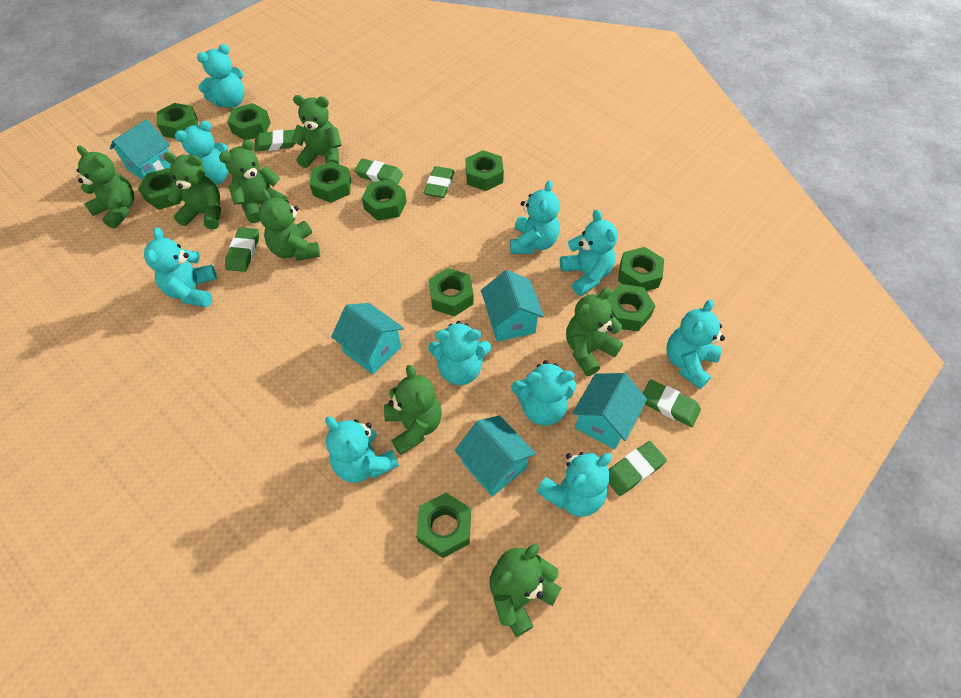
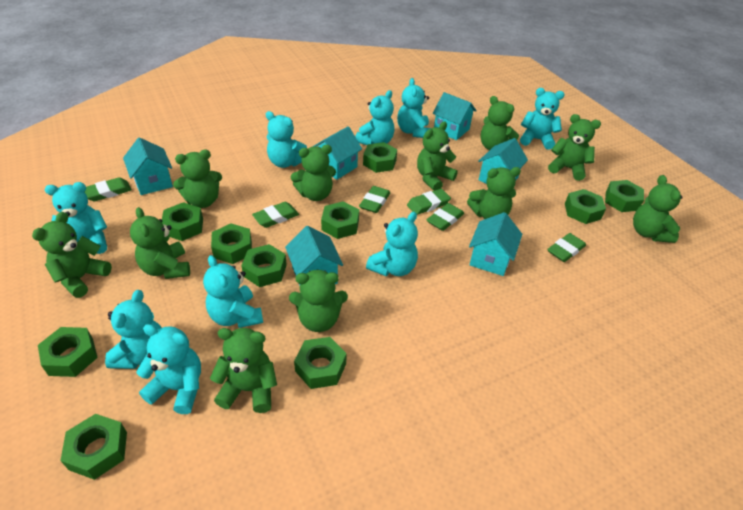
green teddy bear: [76,146,134,229] [164,152,221,229] [219,139,287,223] [258,189,320,261] [292,95,342,168] [384,365,442,455] [489,544,561,637] [566,288,623,376] = 8 -> [32,212,112,298] [130,207,190,279] [173,149,222,208] [210,328,277,413] [289,269,348,332] [291,145,336,201] [417,121,458,191] [467,167,521,219] [480,96,519,150] [548,114,601,181] [633,175,683,243] = 11
turquoise house: [110,119,171,180] [331,303,404,374] [455,415,536,497] [481,270,544,342] [572,373,647,449] = 5 -> [123,137,173,195] [285,226,343,285] [312,126,362,180] [433,92,477,140] [469,212,522,276] [478,138,528,183] = 6
turquoise teddy bear: [144,227,217,307] [175,121,229,185] [197,44,244,108] [326,416,399,483] [428,321,491,385] [510,180,560,254] [511,360,576,426] [536,452,612,517] [560,210,618,296] [666,299,725,389] = 10 -> [45,182,107,254] [105,290,162,369] [136,324,201,414] [203,255,263,328] [266,111,307,168] [355,90,395,145] [366,212,418,276] [397,78,431,138] [520,88,565,150] = 9

